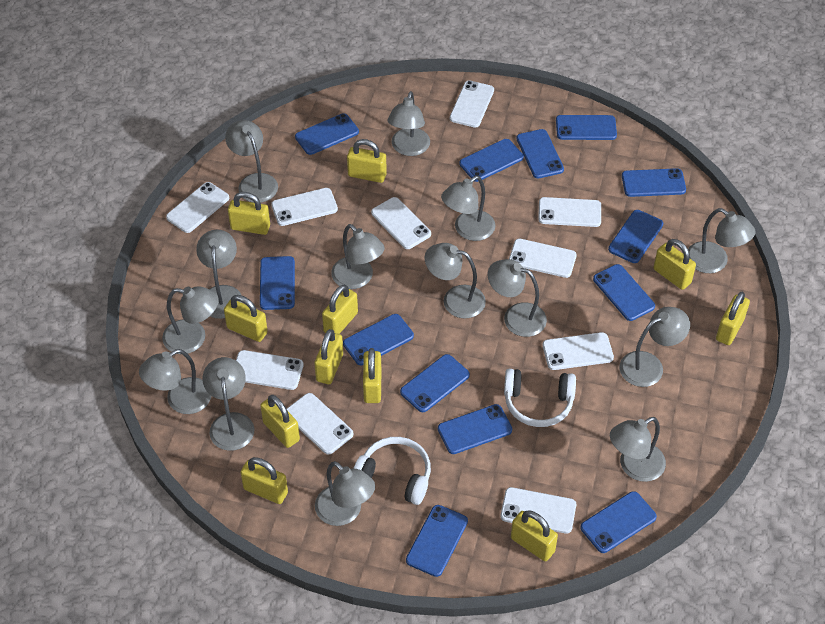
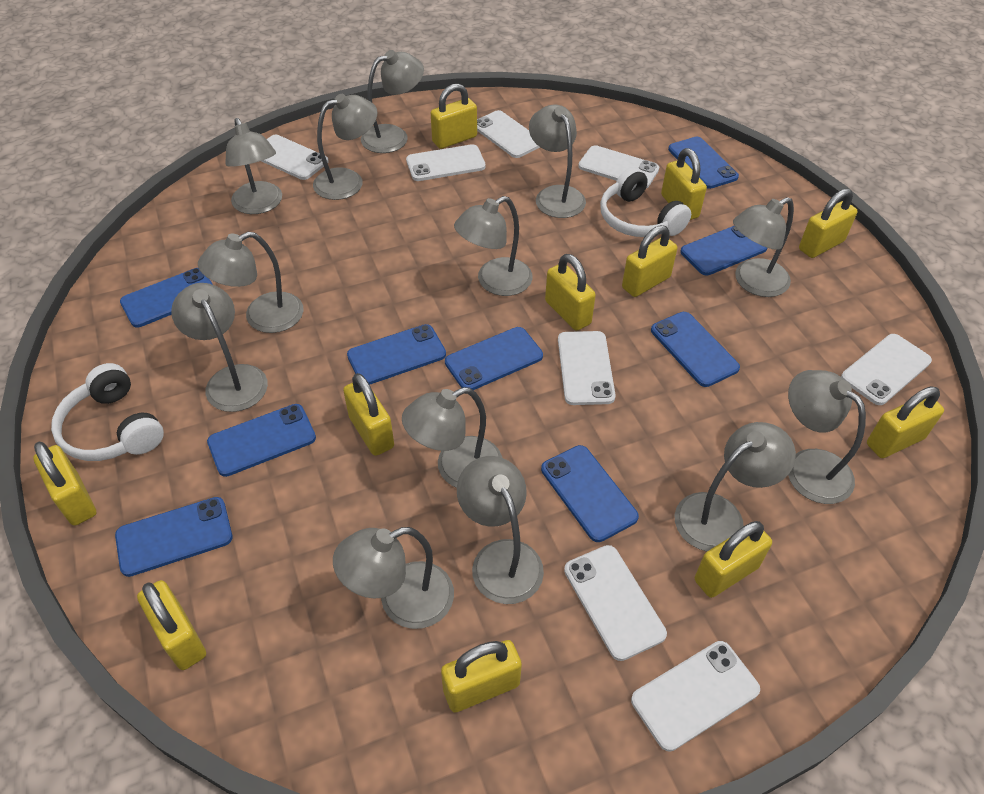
blue phone: [260,256,295,310] [295,113,359,155] [343,314,414,365] [400,354,470,412] [406,505,468,577] [438,404,512,454] [460,139,524,182] [516,129,564,178] [556,115,617,140] [580,491,657,553] [593,264,655,321] [608,210,663,263] [622,168,686,197] = 13 -> [115,497,232,577] [120,268,213,328] [207,404,316,477] [347,324,446,385] [445,327,543,390] [541,445,639,542] [651,312,740,387] [668,137,739,189] [681,226,767,275] = 9
grey lamp: [139,349,211,414] [162,286,219,354] [196,230,242,319] [203,357,254,451] [225,120,278,203] [315,461,375,526] [331,224,385,289] [387,91,430,156] [425,243,486,319] [441,176,495,241] [488,259,547,337] [610,417,666,482] [619,307,690,387] [688,208,755,273] = 14 -> [171,283,268,412] [198,232,304,333] [225,118,282,214] [313,94,377,200] [333,527,454,629] [361,50,424,153] [402,387,502,488] [454,196,532,296] [457,456,544,604] [529,104,586,218] [674,422,796,551] [733,197,794,297] [788,370,866,504] = 13
white phone: [166,182,229,233] [236,350,304,390] [271,188,338,226] [287,393,353,455] [371,197,431,249] [450,81,494,128] [501,487,576,533] [509,239,577,278] [538,197,601,227] [543,332,614,370] = 10 -> [262,135,329,180] [406,144,486,181] [477,110,540,158] [558,331,615,405] [564,545,667,661] [578,145,659,188] [631,641,760,752] [841,334,932,405] = 8

